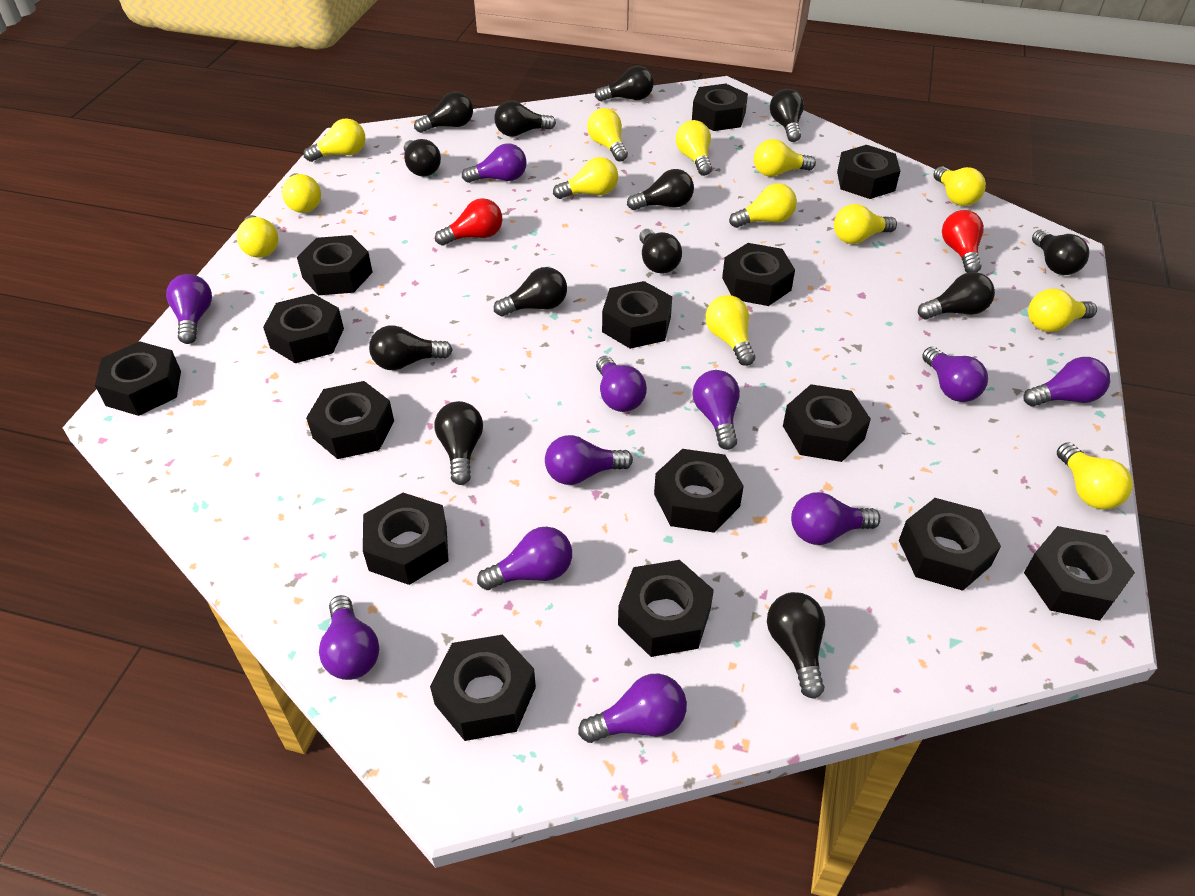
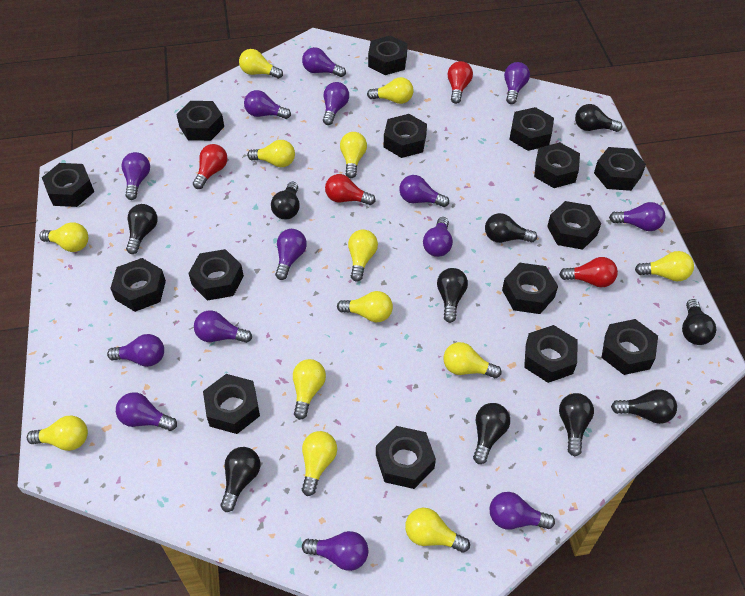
black light bulb: [369,326,452,370] [404,139,441,177] [414,91,473,133] [435,401,483,485] [494,101,556,137] [494,267,567,316] [595,66,654,101] [627,169,694,210] [639,229,682,274] [767,592,825,699] [770,89,804,142] [918,272,995,319] [1032,230,1089,275] = 13 -> [126,204,158,254] [220,447,260,512] [271,182,300,219] [437,268,468,323] [473,403,510,464] [485,213,537,243] [559,393,594,456] [575,104,622,132] [611,389,677,424] [682,299,716,345] = 10
purple light bulb: [166,274,212,344] [319,595,379,680] [462,144,527,183] [477,527,572,590] [545,435,633,485] [578,674,687,743] [596,356,647,412] [693,370,740,450] [791,492,881,545] [922,347,988,402] [1023,357,1111,407] = 11 -> [107,334,164,367] [116,392,177,431] [121,152,150,200] [194,310,252,343] [244,90,291,119] [275,229,307,280] [302,47,346,77] [302,531,368,571] [323,82,349,125] [399,175,449,207] [423,217,453,257] [490,492,555,530] [504,62,530,104] [609,202,666,231] = 14
red light bulb: [435,198,502,246] [942,210,984,273] = 2 -> [193,144,227,189] [325,174,376,205] [448,61,473,104] [559,257,618,287] = 4

